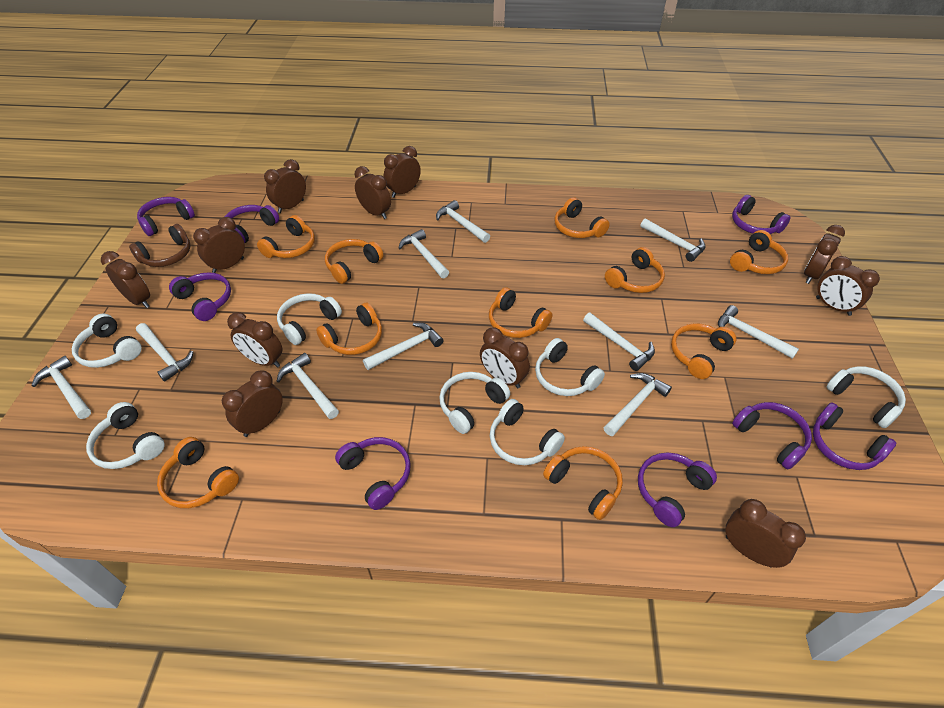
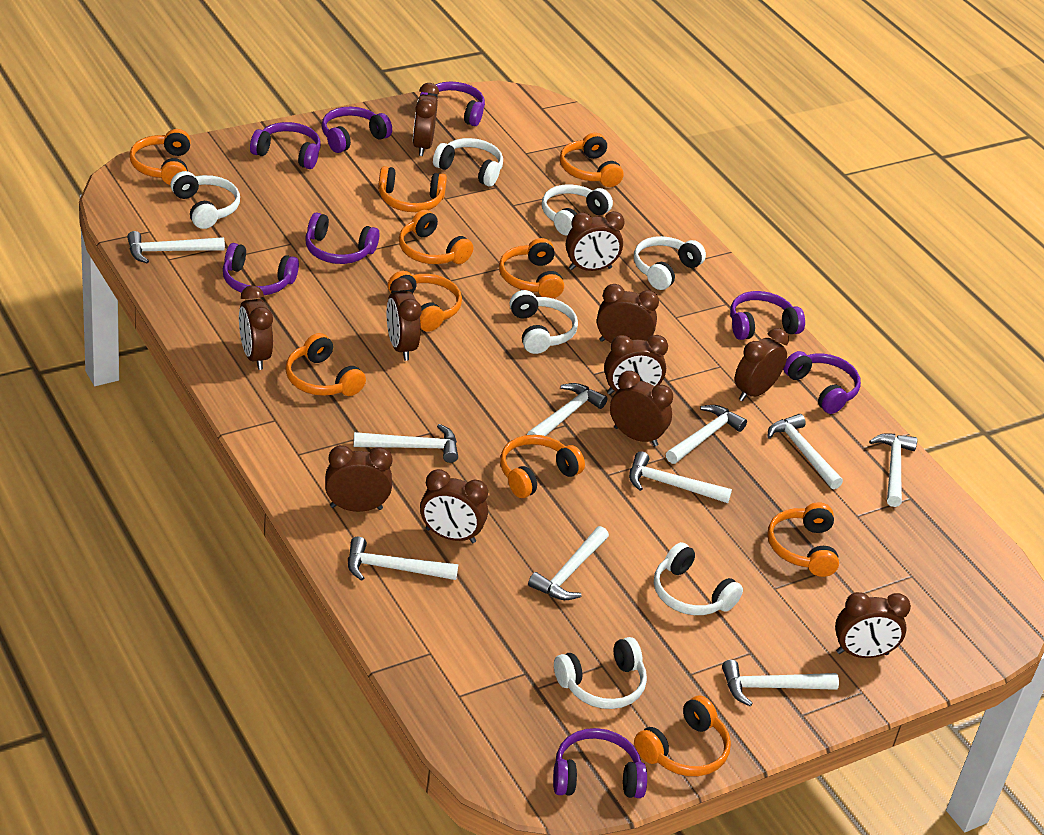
brown headphones: [129,224,191,267] = 1 -> none = 0

